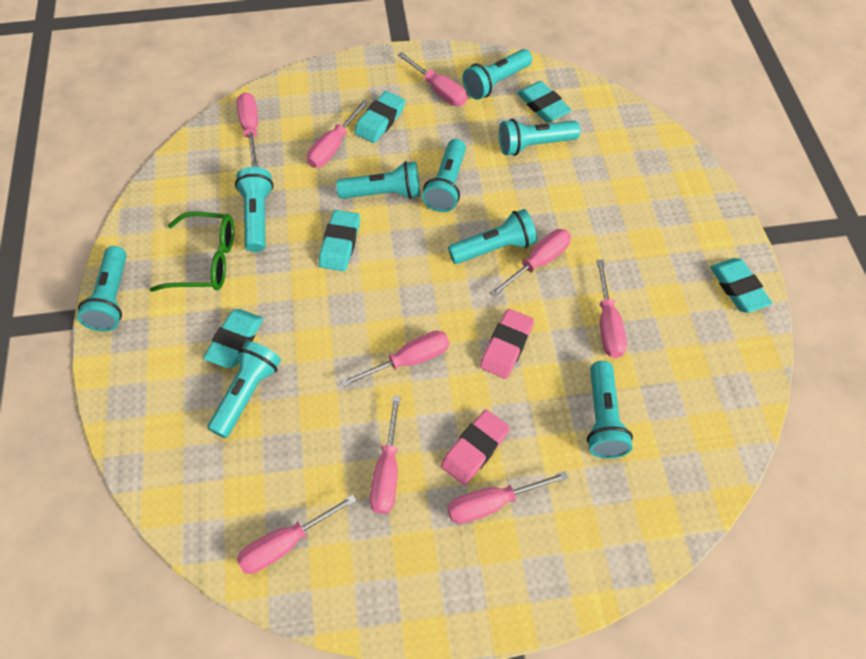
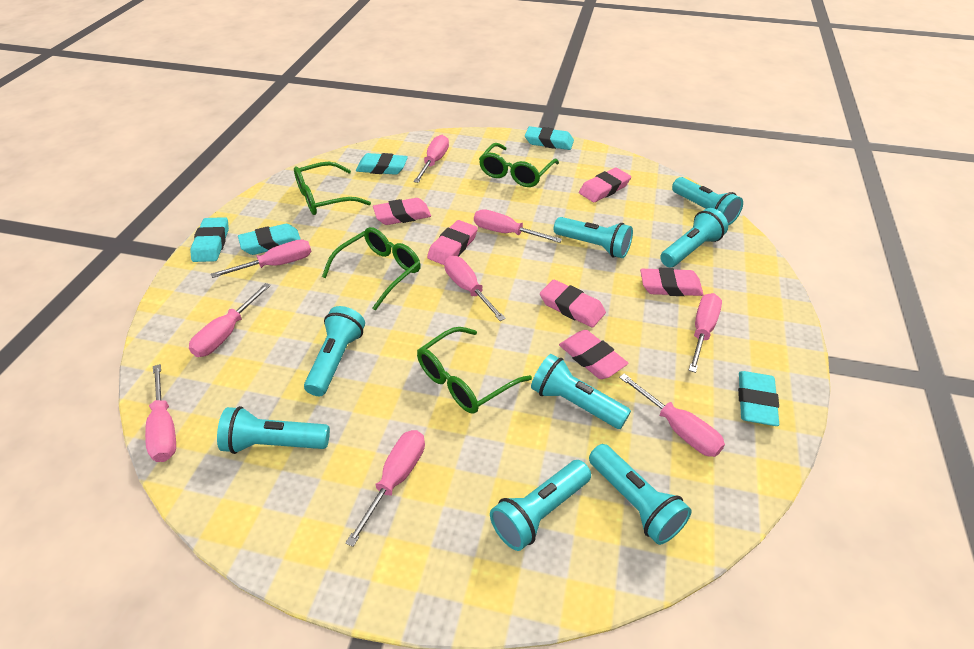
green glasses: [150,212,234,292] = 1 -> [294,162,371,215] [322,227,421,310] [417,327,532,414] [479,143,559,187] = 4
pink eraser: [441,409,510,485] [480,309,534,379] = 2 -> [373,198,431,225] [427,220,478,266] [540,280,606,328] [559,330,628,379] [579,167,631,202] [640,268,704,296] = 6
turquoise flashlight: [77,246,127,331] [208,341,281,438] [235,167,274,252] [336,161,420,199] [422,139,466,212] [448,209,537,264] [463,49,532,100] [499,119,580,156] [587,361,633,458] = 9 -> [217,406,330,454] [304,306,365,396] [490,460,591,551] [531,354,631,429] [554,217,633,258] [589,444,692,545] [660,208,728,267] [672,177,743,225] = 8

